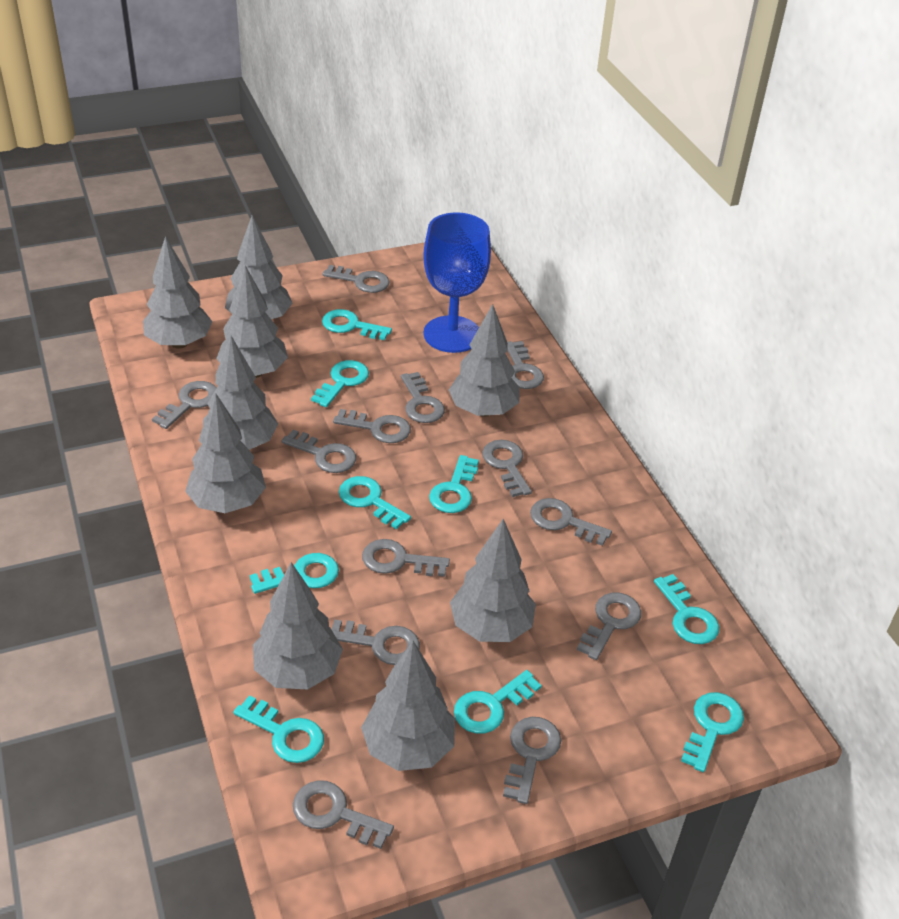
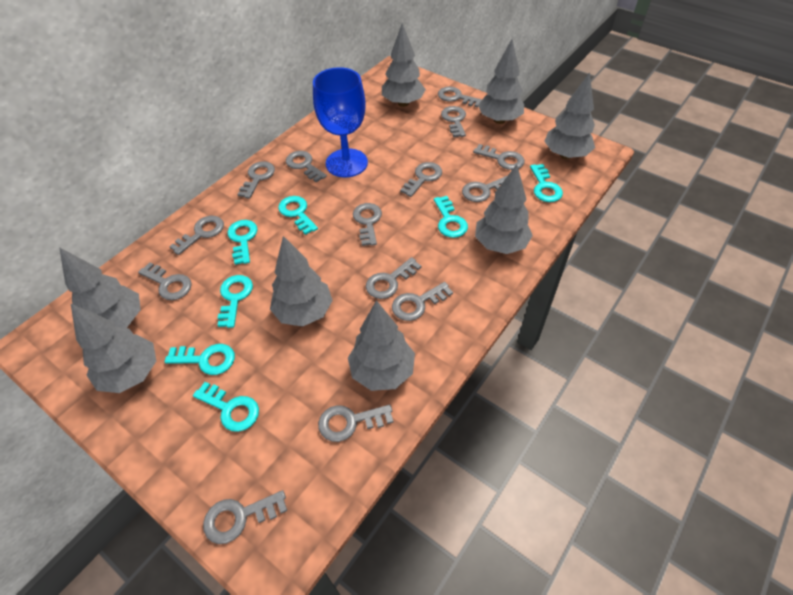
grey key: [152,381,216,429] [282,429,356,473] [293,780,394,849] [323,265,390,293] [332,620,420,665] [333,409,411,443] [362,539,450,576] [401,372,445,423] [482,440,532,497] [503,717,561,804] [507,341,544,389] [530,498,612,546] [577,593,641,660] = 13 -> [138,262,192,300] [169,216,224,255] [203,490,287,544] [237,162,275,199] [286,151,327,182] [318,404,393,442] [353,203,382,246] [366,257,421,299] [392,282,453,321] [400,162,442,197] [438,87,482,108] [441,106,466,137] [462,176,507,202] [473,144,525,170] = 14
grey tree: [143,236,213,349] [185,393,266,513] [203,336,278,450] [216,265,288,378] [225,215,293,319] [253,562,343,689] [361,641,455,771] [449,304,519,417] [450,519,536,642] = 9 -> [59,247,141,328] [71,304,156,393] [270,236,333,327] [348,300,415,391] [382,23,426,107] [475,164,533,254] [478,39,524,124] [544,72,595,159] = 8
turquoise key: [233,695,324,763] [250,553,339,594] [311,360,369,407] [322,309,392,340] [339,476,411,529] [429,455,479,513] [454,670,542,734] [654,574,719,644] [681,692,744,772] = 9 -> [165,344,235,375] [193,382,259,432] [217,275,253,328] [227,220,258,265] [278,196,318,235] [434,196,468,238] [530,164,563,202] = 7

